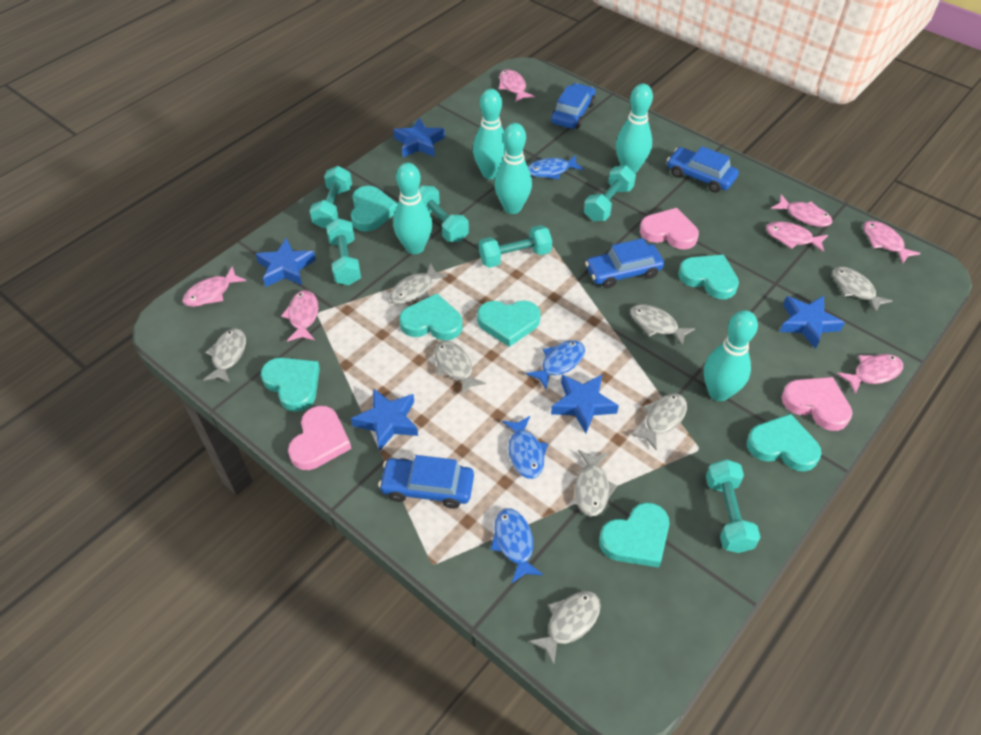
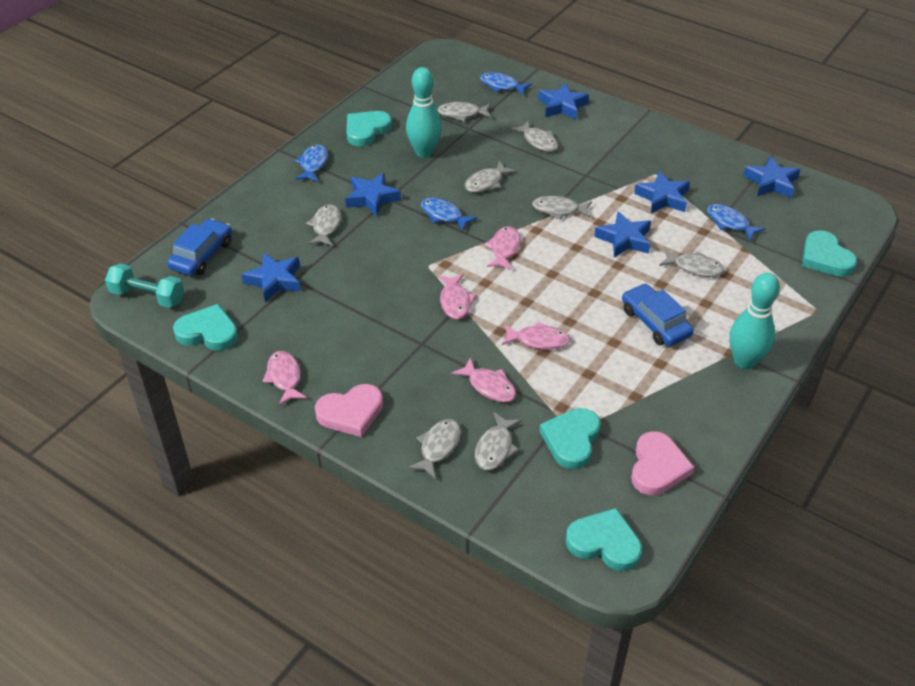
blue car: [378,455,474,509] [551,83,595,129] [585,238,664,288] [667,146,739,193] = 4 -> [167,219,232,276] [622,283,694,346] = 2
blue star: [256,238,316,287] [351,388,418,452] [393,118,445,157] [551,374,619,433] [780,296,845,349] = 5 -> [241,253,301,302] [345,173,401,217] [538,83,589,120] [594,211,651,258] [634,171,690,214] [743,156,800,198] = 6
pink fish: [183,266,246,307] [281,290,318,342] [499,69,535,102] [766,222,828,252] [771,195,832,227] [837,354,903,394] [863,221,921,263] = 7 -> [262,351,307,405] [438,274,476,319] [452,358,516,402] [485,226,521,270] [502,321,570,350] = 5
pink heart: [288,406,352,470] [640,208,699,249] [781,377,852,431] = 3 -> [315,384,383,437] [631,431,694,495] = 2
turquoise bowling pin: [393,163,433,254] [473,89,505,179] [494,123,532,214] [616,83,653,173] [704,310,758,401] = 5 -> [406,67,442,158] [729,273,780,370] = 2
turquoise dumbbell: [309,166,352,228] [326,218,361,285] [419,186,469,242] [479,225,552,268] [584,165,636,221] [706,460,760,553] = 6 -> [105,264,184,308] = 1
turquoise heart: [261,358,320,412] [351,186,398,232] [399,294,463,340] [477,301,541,347] [599,502,669,568] [678,255,739,299] [747,414,821,471] = 7 -> [173,304,238,351] [346,111,392,147] [539,408,601,469] [566,508,642,571] [802,230,857,277] = 5

